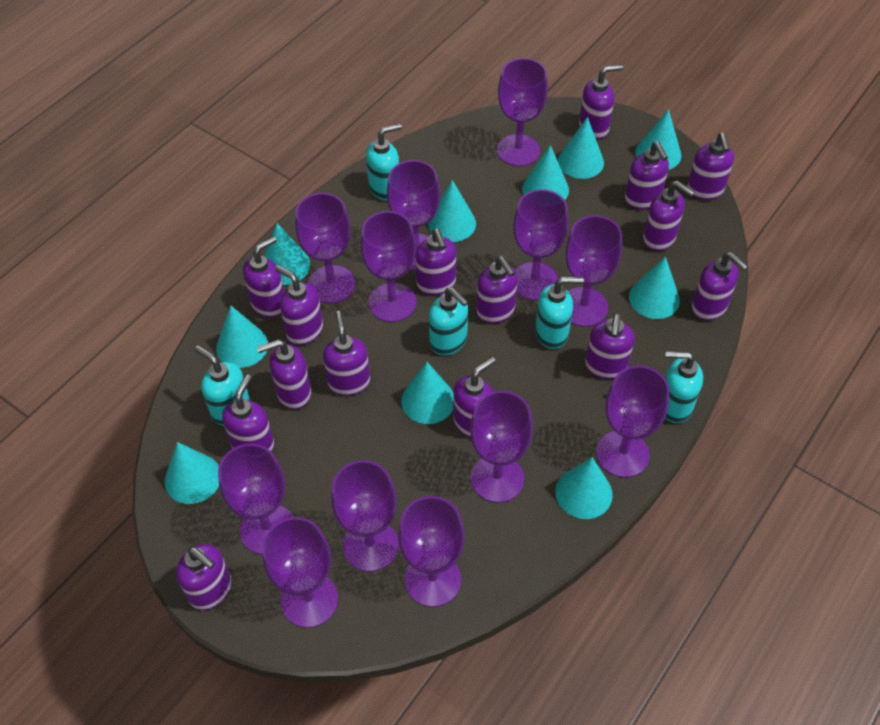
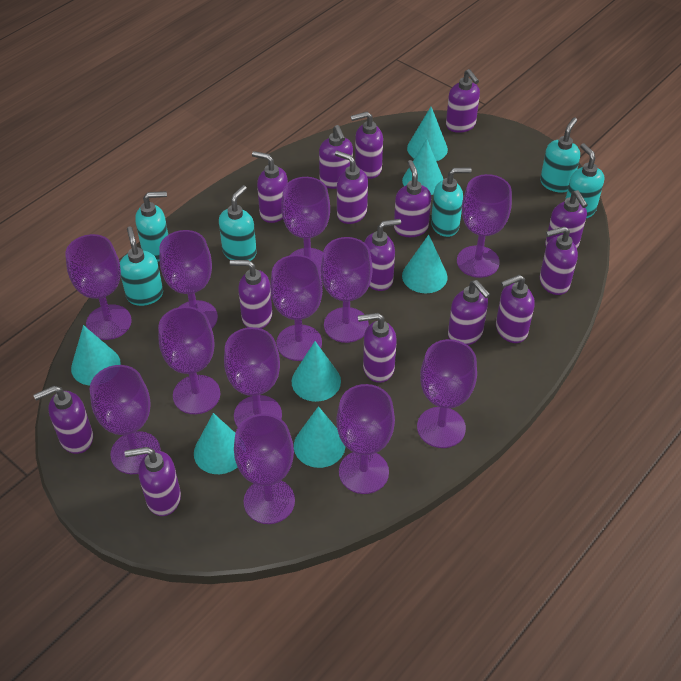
turquoise cone: [165,442,219,504] [216,305,268,368] [264,223,310,285] [401,362,453,424] [428,180,476,242] [522,145,569,200] [555,457,613,519] [558,117,604,179] [629,256,680,319] [635,109,681,170] = 10 -> [71,325,121,386] [194,413,237,474] [292,341,341,402] [294,406,346,468] [402,139,444,195] [402,235,448,293] [407,107,448,161] = 7
turquoise soap dispenser: [194,345,250,426] [366,123,402,201] [429,287,469,355] [535,277,584,349] [665,351,703,423] = 5 -> [120,227,163,306] [135,191,168,262] [219,185,257,261] [431,168,472,237] [540,118,580,192] [566,143,604,218] = 6

